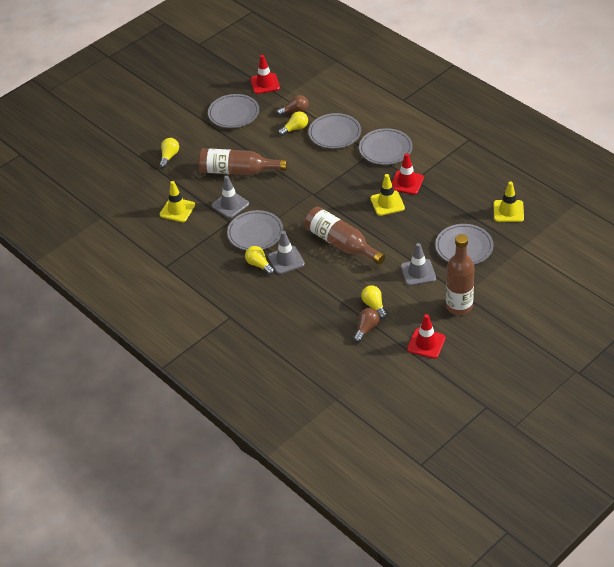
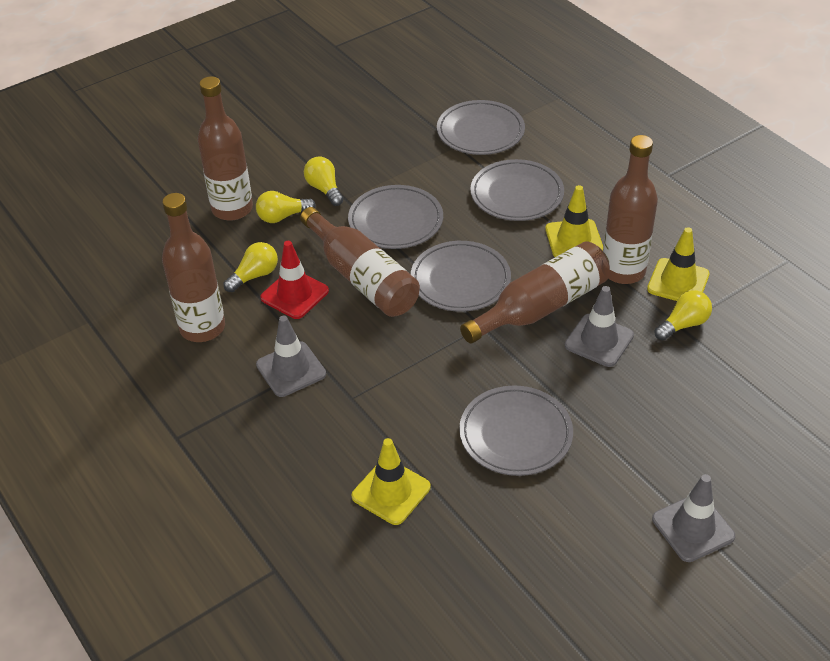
brown bottle: [198,148,288,175] [305,207,385,265] [446,234,475,315] = 3 -> [162,193,225,342] [197,76,253,221] [300,207,420,317] [460,241,610,344] [603,135,658,284] = 5
brown light bulb: [277,95,308,116] [354,308,380,342] = 2 -> none = 0
red traffic cone: [250,55,280,94] [392,153,424,195] [407,314,446,359] = 3 -> [260,241,329,319] = 1

